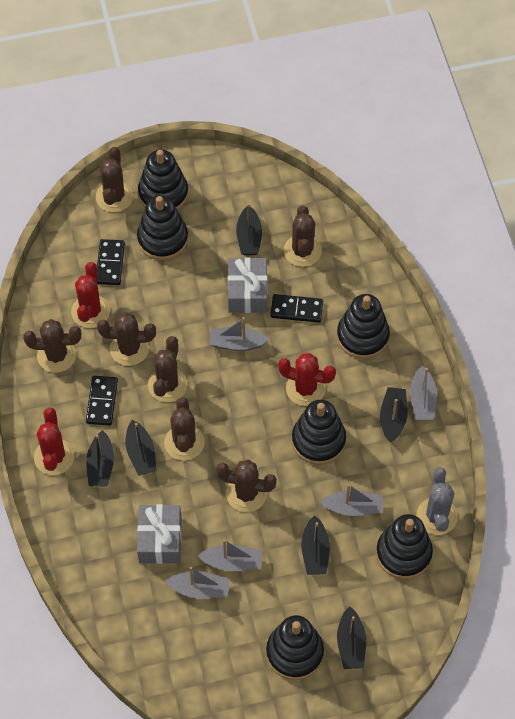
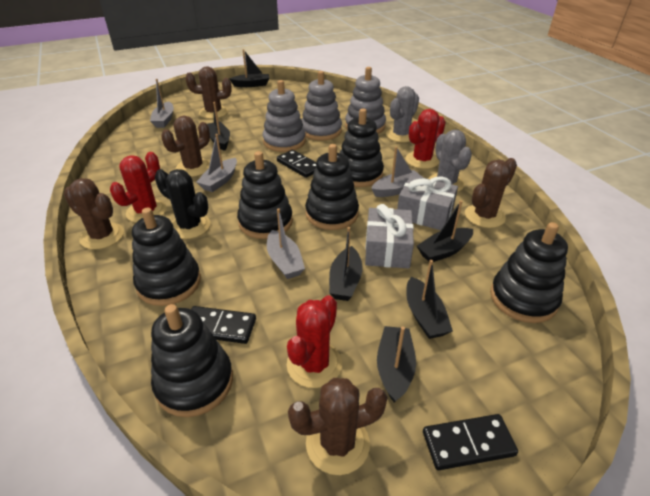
black cactus: none = 0 -> [155,169,211,239] = 1
brown cactus: [23,319,81,373] [96,147,133,212] [97,312,156,366] [148,336,188,402] [164,398,205,461] [216,459,277,512] [284,205,322,267] = 7 -> [64,178,124,250] [161,115,210,177] [185,66,232,119] [288,378,388,475] [465,158,517,228] = 5
grey boat: [165,567,230,599] [198,539,262,571] [209,317,270,351] [320,484,383,516] [410,365,437,420] = 5 -> [150,79,174,128] [196,134,237,192] [267,208,305,279] [371,146,424,197] = 4
grey cactus: [417,467,458,535] = 1 -> [386,86,419,142] [428,130,472,192] = 2
grey stacking toy: none = 0 -> [262,80,306,152] [302,71,342,141] [345,67,386,134] = 3

